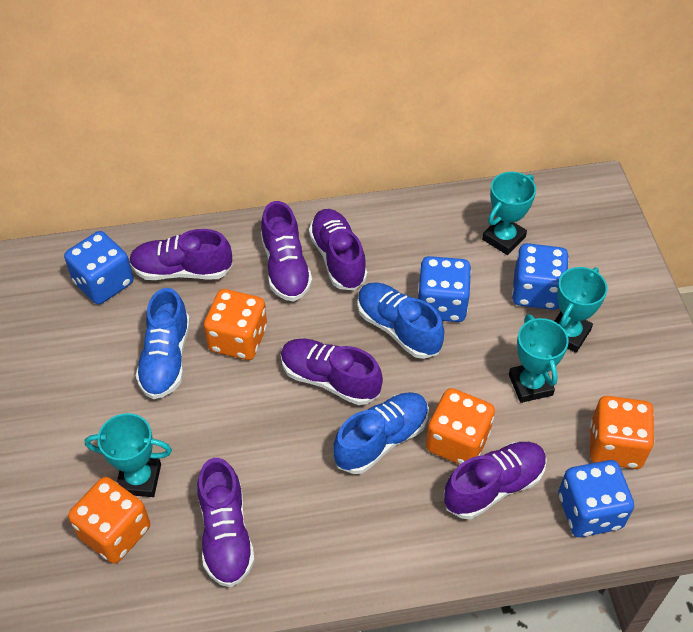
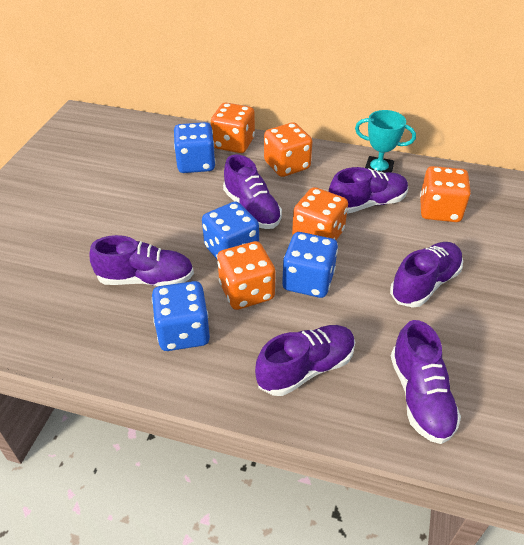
blue shoe: [136,288,190,399] [333,392,429,474] [357,283,444,359] = 3 -> none = 0
orange dice: [68,477,150,563] [204,289,267,360] [426,388,495,464] [590,396,654,469] = 4 -> [211,103,255,153] [217,241,276,310] [264,122,313,177] [292,187,348,240] [420,166,471,222] = 5
turquoise trophy: [85,413,172,497] [482,172,536,255] [509,314,569,403] [554,267,608,353] = 4 -> [355,110,416,173] = 1

